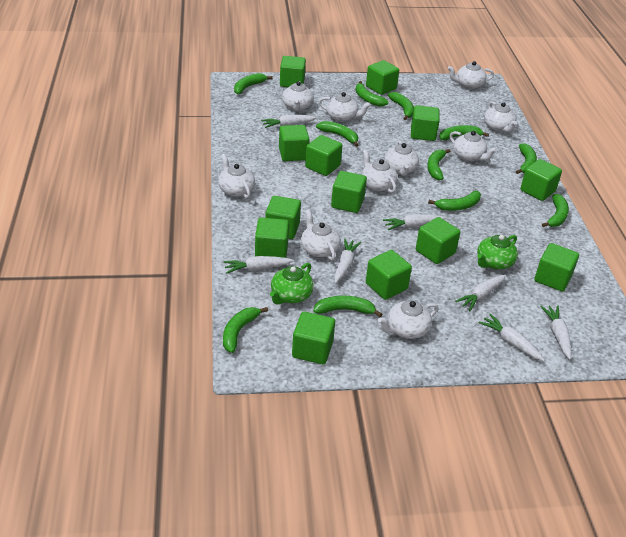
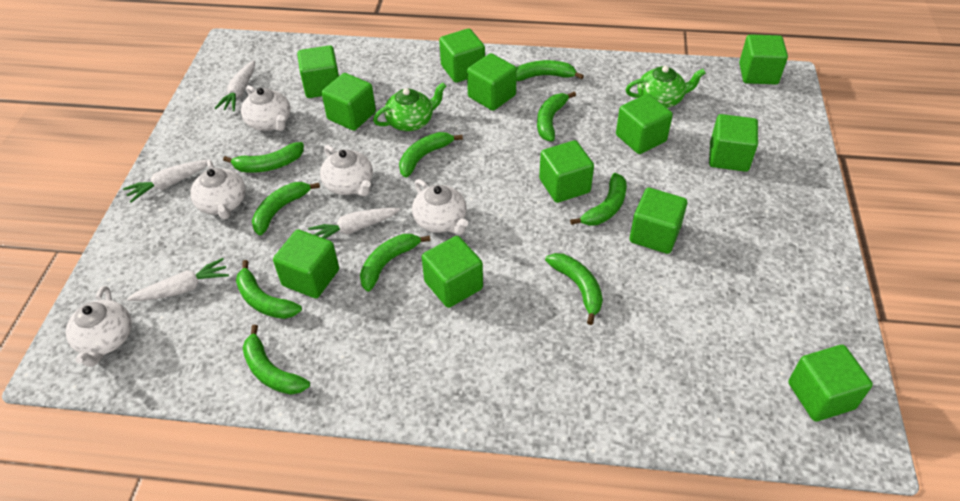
green banana: [223,307,268,353] [234,73,273,94] [313,295,382,317] [316,121,358,147] [356,81,388,107] [388,92,414,120] [427,149,451,180] [428,191,481,211] [439,125,489,140] [516,143,537,174] [542,194,569,227] = 11 -> [223,142,304,173] [236,260,302,319] [243,324,310,395] [252,182,320,235] [360,234,430,292] [399,132,463,178] [516,60,584,81] [537,92,576,141] [545,253,603,325] [570,173,627,226] = 10
green cube: [255,218,289,258] [265,196,301,239] [279,125,310,161] [280,56,306,87] [292,312,335,364] [305,135,342,176] [331,171,367,213] [366,60,399,95] [366,250,412,300] [411,105,440,141] [416,217,460,264] [520,159,562,201] [535,243,579,291] = 13 -> [273,230,339,298] [297,45,339,98] [322,73,376,131] [422,236,483,308] [439,28,485,83] [467,53,517,111] [539,140,594,203] [616,94,673,154] [630,188,687,254] [709,114,758,172] [739,34,788,84] [788,345,873,422] = 12
white carrot: [223,256,294,274] [261,115,317,128] [334,239,361,283] [383,214,446,230] [455,275,506,311] [479,314,545,361] [540,306,571,360] = 7 -> [123,160,212,203] [127,258,229,301] [214,60,255,111] [308,208,400,239] = 4
white teapot: [218,154,255,198] [282,81,314,111] [301,209,341,261] [319,92,371,122] [362,150,398,193] [378,300,439,339] [384,141,419,176] [448,61,494,89] [450,131,497,162] [484,101,517,133] = 10 -> [66,286,132,367] [190,160,246,220] [241,85,290,131] [320,145,373,196] [412,179,468,235] = 5

